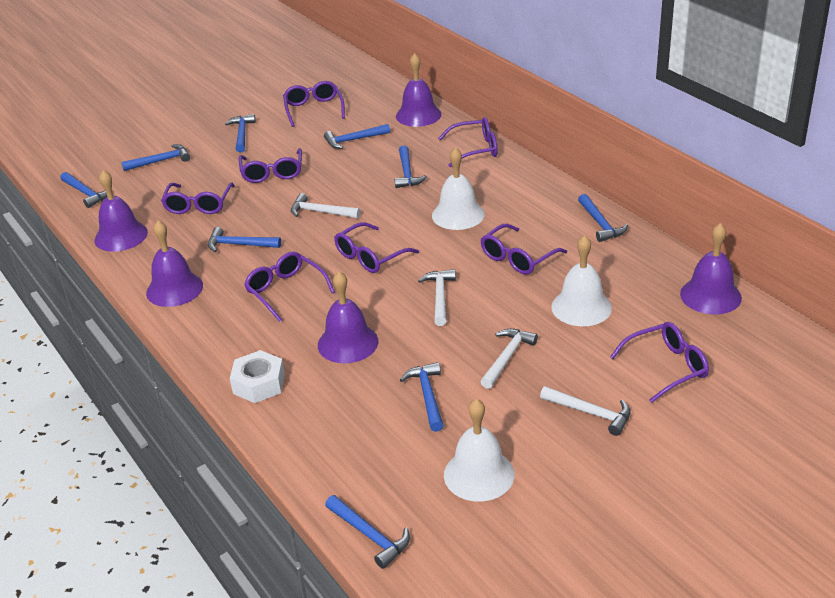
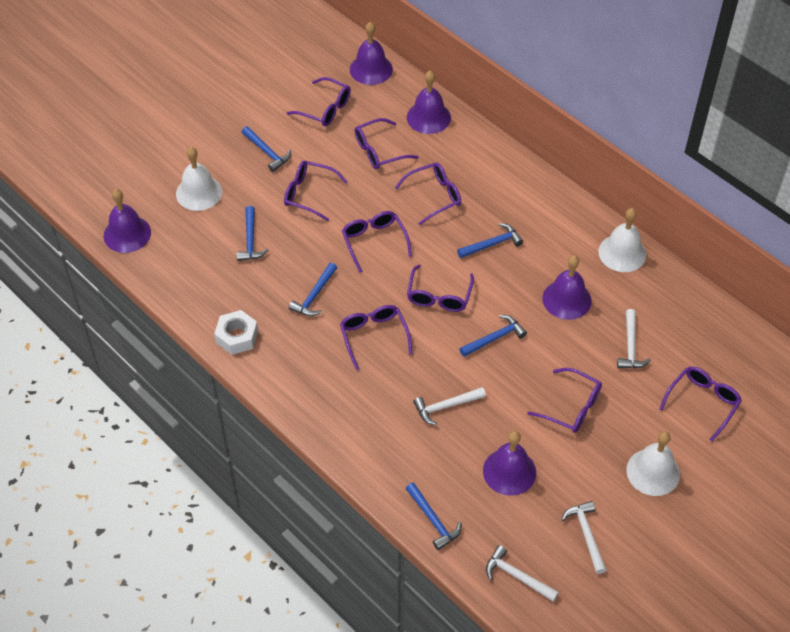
blue hammer: [60,172,107,208] [121,144,190,171] [208,227,281,252] [225,114,256,153] [324,124,390,149] [325,495,410,569] [395,145,427,188] [400,362,444,432] [578,194,628,242] = 9 -> [237,206,268,261] [242,126,291,172] [289,263,337,316] [406,482,462,550] [457,223,523,258] [460,315,527,357] = 6
purple glasses: [161,183,235,214] [239,148,302,183] [244,252,335,322] [283,81,345,127] [334,222,419,273] [438,117,498,167] [480,224,567,275] [610,322,709,403] = 8 -> [284,161,348,221] [287,77,351,126] [340,305,412,370] [342,211,412,273] [355,118,418,169] [395,162,461,225] [407,265,474,312] [527,368,602,433] [659,366,742,442] = 9

